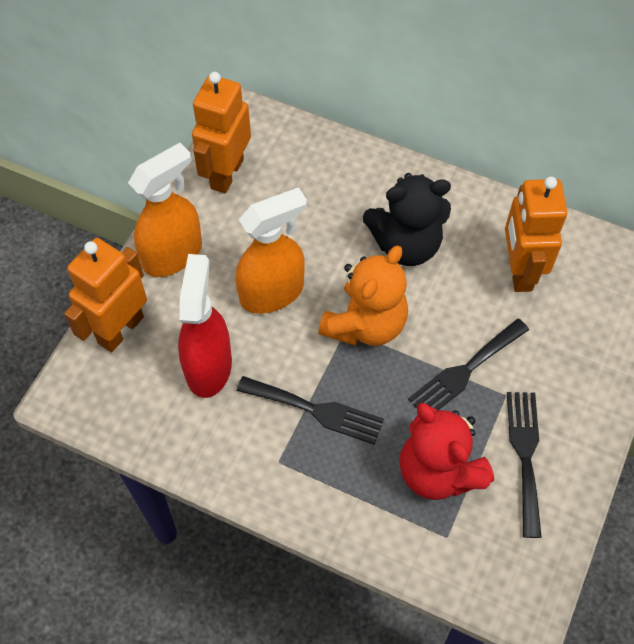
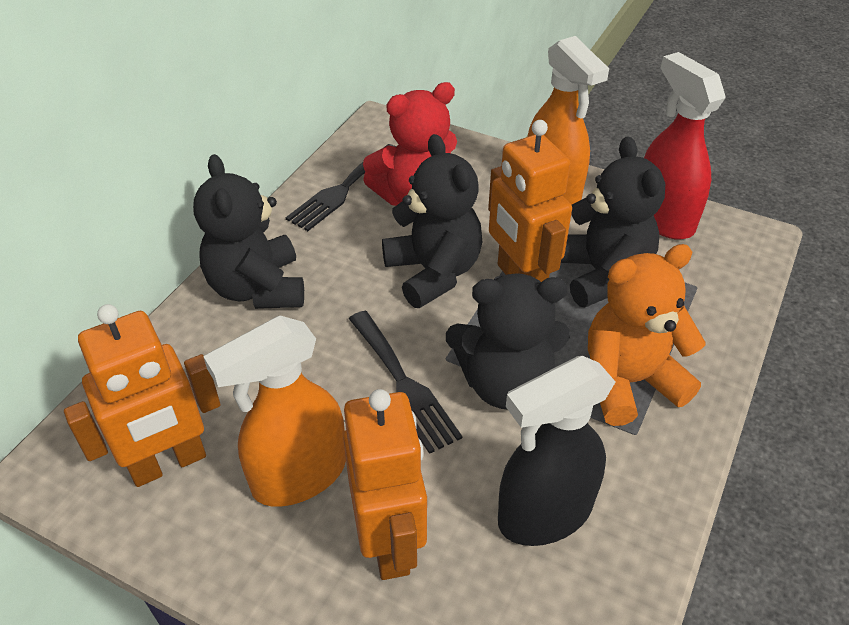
black fork: [237,376,384,445] [408,319,529,411] [507,392,542,538] = 3 -> [285,144,396,231] [349,311,462,454] = 2
black spray bottle: none = 0 -> [498,356,615,546] = 1
black teddy bear: [363,173,451,266] = 1 -> [193,154,304,309] [382,134,482,308] [446,273,570,409] [561,136,665,307] = 4

